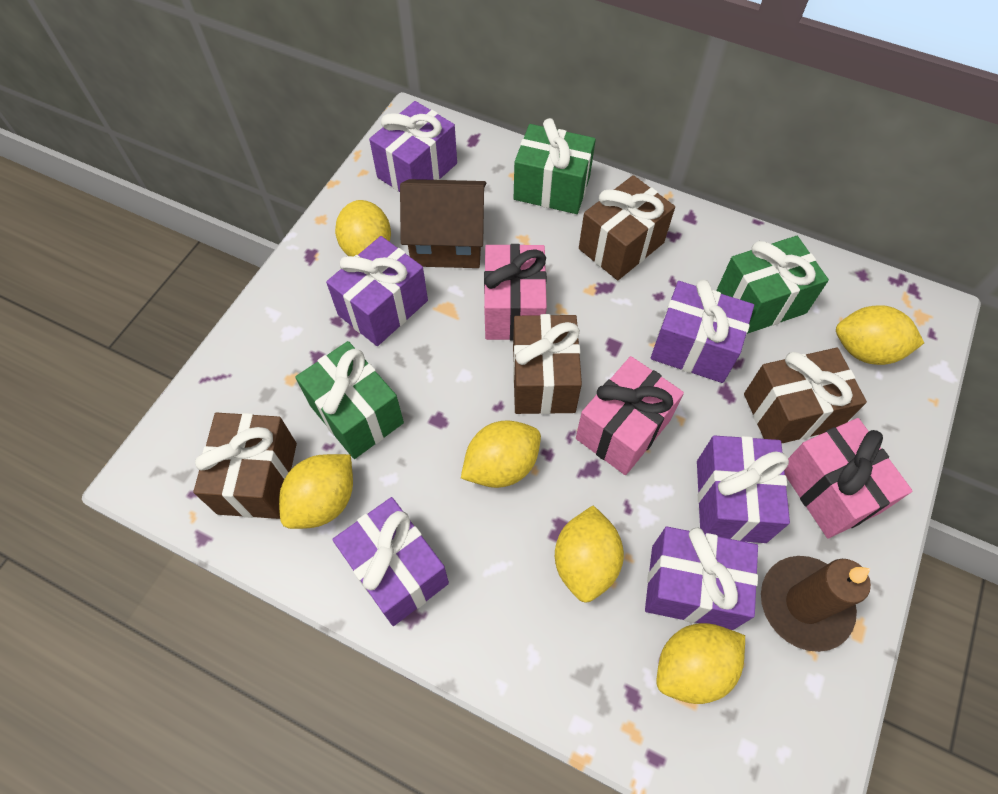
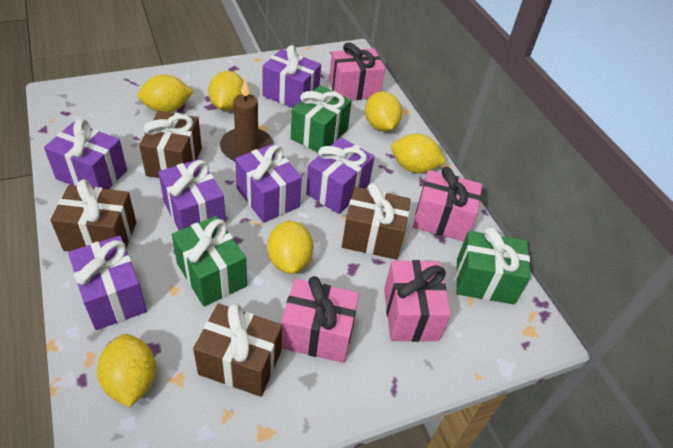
brown house: [400,179,486,268] = 1 -> none = 0
pink gift: [484,244,547,340] [576,356,684,475] [784,418,912,538] = 3 -> [281,276,359,363] [329,42,385,100] [384,260,451,342] [413,167,482,242] = 4

